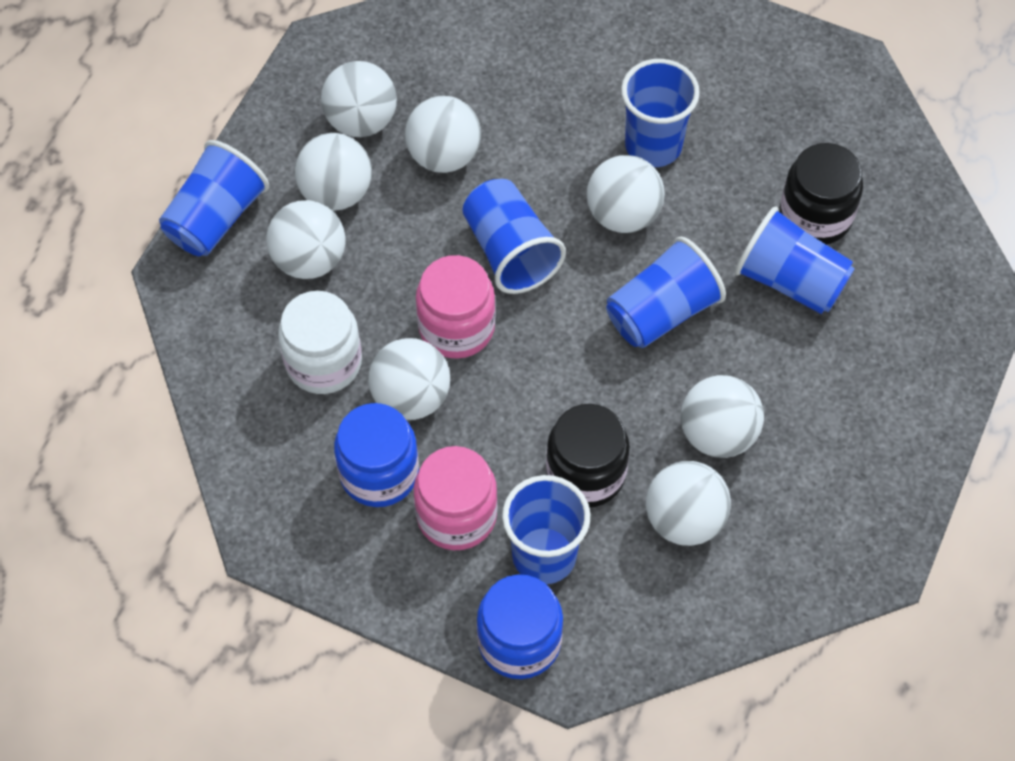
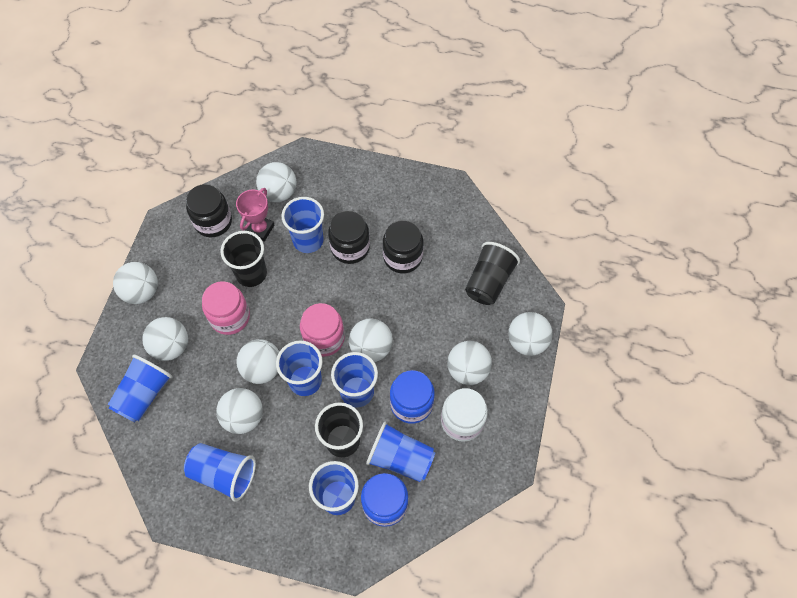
black cup: none = 0 -> [221,231,267,287] [315,402,363,457] [465,242,520,305] = 3
black jar: [546,404,630,508] [780,143,863,245] = 2 -> [186,184,232,237] [328,211,370,264] [383,220,423,274] = 3
blue cup: [159,140,269,256] [462,179,566,294] [502,475,590,584] [606,237,726,348] [621,59,700,167] [735,206,855,314] = 6 -> [108,355,173,422] [184,443,256,502] [276,340,322,396] [281,197,324,253] [309,461,359,515] [331,352,378,407] [366,422,436,482] = 7
pink trophy: none = 0 -> [236,188,274,242] = 1

